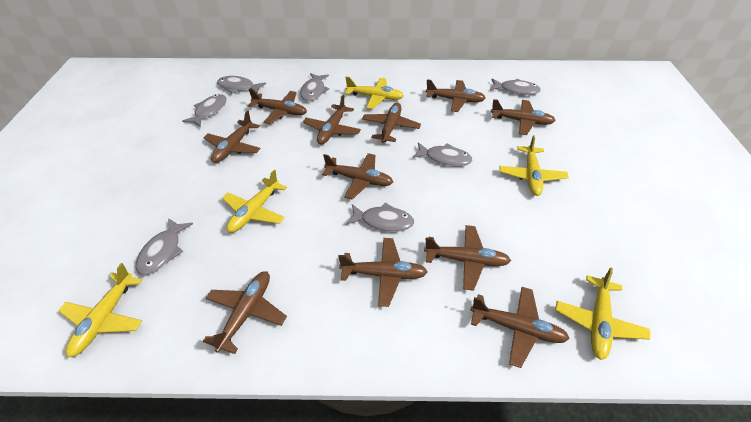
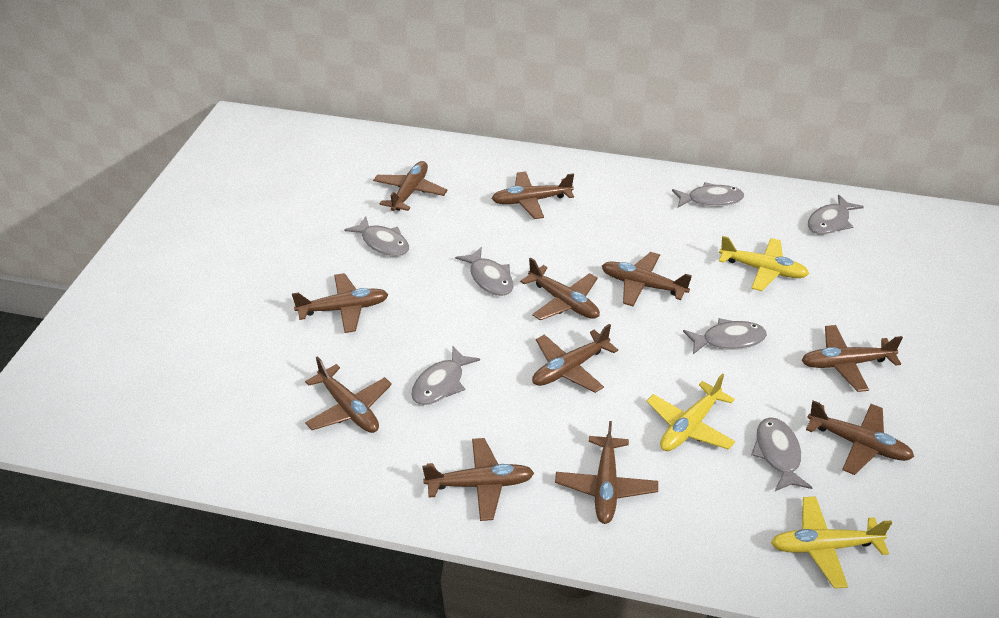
yellow plane: [58,263,142,358] [222,170,287,233] [345,77,404,109] [499,135,569,196] [555,267,650,360] = 5 -> [646,374,735,451] [719,236,809,291] [771,496,892,589] = 3

